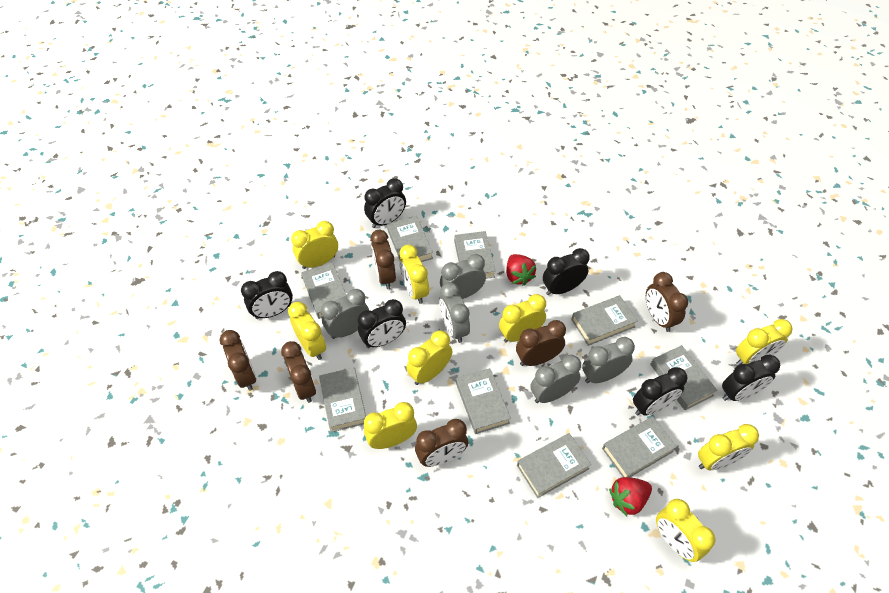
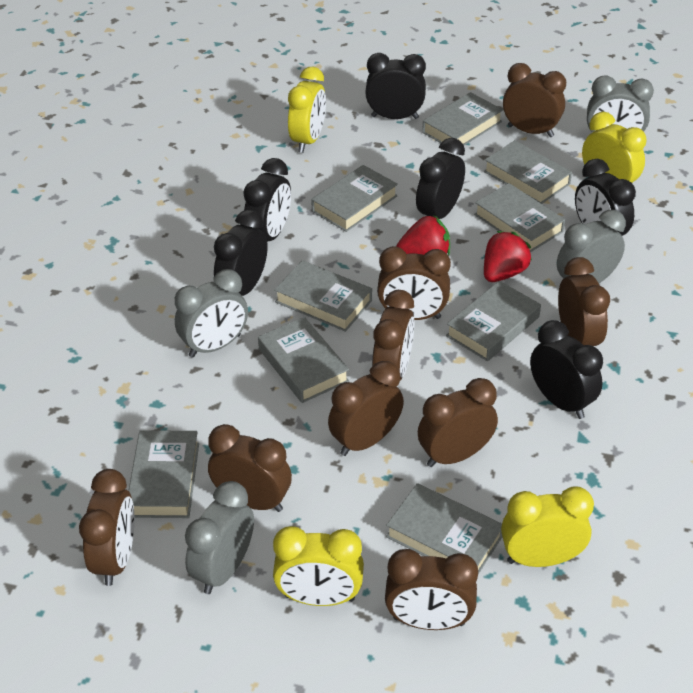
brown clock: [220,330,256,391] [281,341,316,403] [370,230,396,289] [415,419,468,467] [516,320,566,366] [646,272,688,332] = 6 -> [79,469,135,586] [208,424,292,512] [328,361,404,456] [372,290,414,381] [377,246,451,320] [385,549,478,630] [418,378,498,467] [503,63,566,137] [558,257,610,346] = 9
grey clock: [321,289,369,339] [439,282,470,343] [440,254,486,299] [530,355,581,403] [582,337,635,383] = 5 -> [175,269,248,358] [185,481,254,594] [557,210,626,283] [587,75,654,132] = 4
yellow clock: [288,302,326,360] [291,221,338,269] [364,402,417,449] [399,245,429,304] [406,330,452,385] [499,294,546,343] [656,499,715,562] [698,424,759,470] [736,319,793,365] = 9 -> [273,526,364,606] [288,67,326,153] [501,487,594,567] [582,112,646,183] = 4

